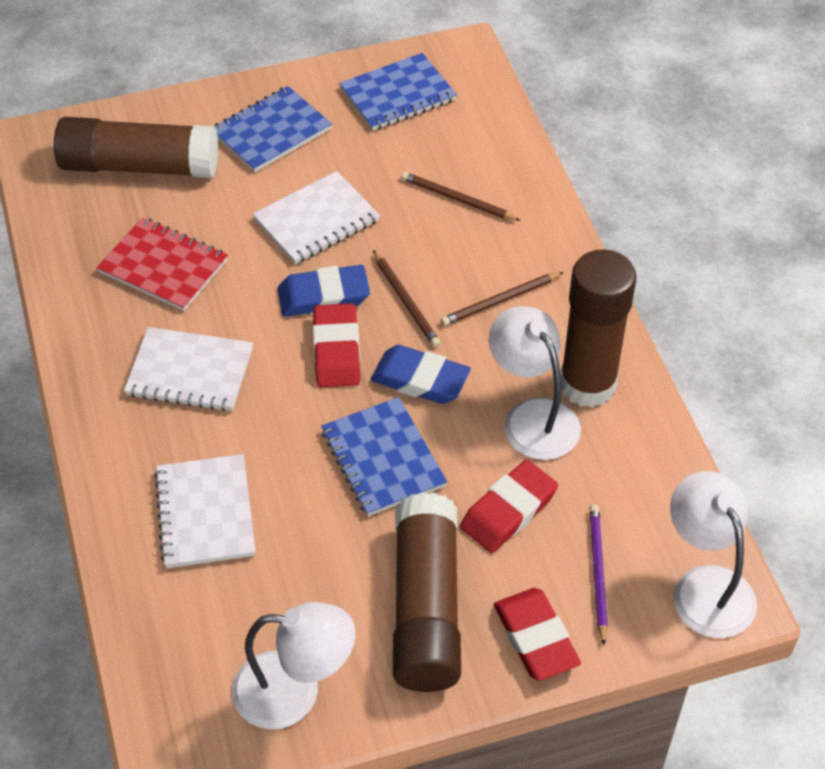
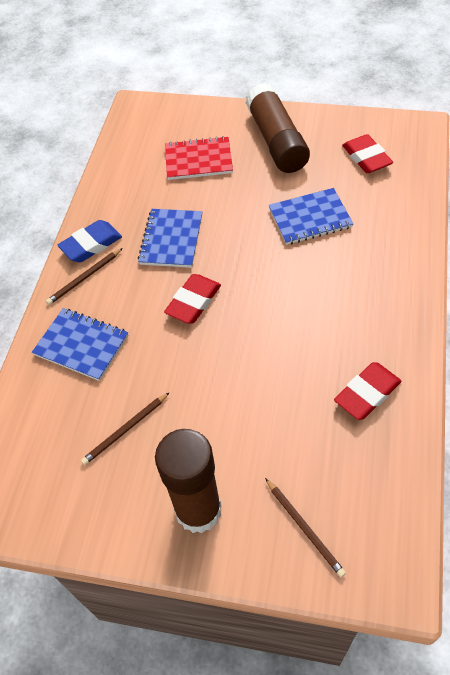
blue eraser: [277,265,370,317] [371,345,471,404] = 2 -> [58,220,122,262] = 1
brown glue stick: [54,117,218,178] [393,492,461,692] [561,250,637,408] = 3 -> [155,429,222,533] [246,83,310,173] = 2
purple pencil: [589,504,608,645] = 1 -> none = 0
white lamp: [232,602,355,729] [489,306,581,460] [670,471,757,638] = 3 -> none = 0
white notebook: [124,327,253,412] [154,454,256,568] [253,171,380,264] = 3 -> none = 0

